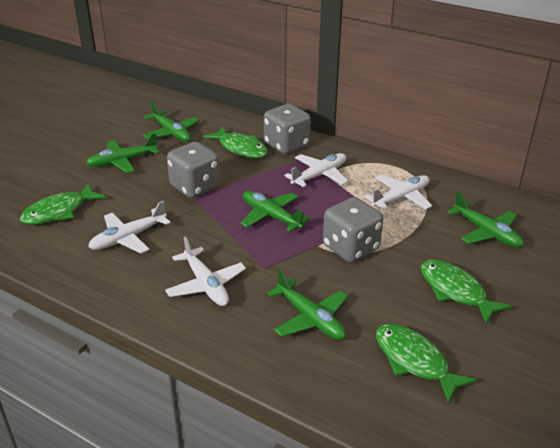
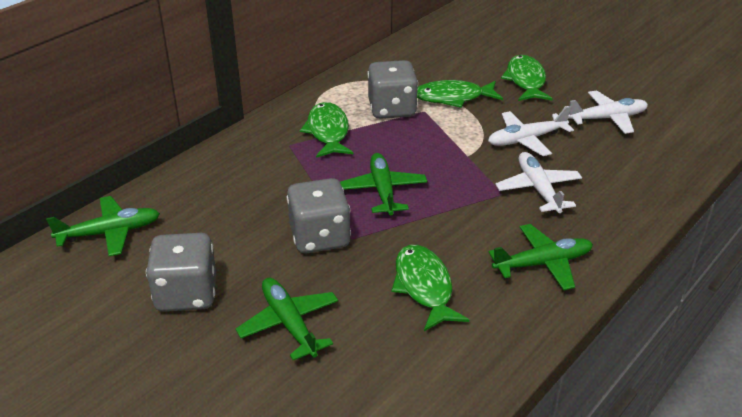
green plane: [86,133,159,173] [143,101,200,142] [240,191,310,232] [267,270,348,340] [447,192,524,248] = 5 -> [46,196,160,256] [236,278,338,360] [340,153,427,215] [488,224,593,290] = 4
white plane: [88,201,171,254] [165,237,246,306] [284,153,348,187] [365,174,432,210] = 4 -> [488,106,574,156] [495,152,582,213] [565,91,648,134] = 3

